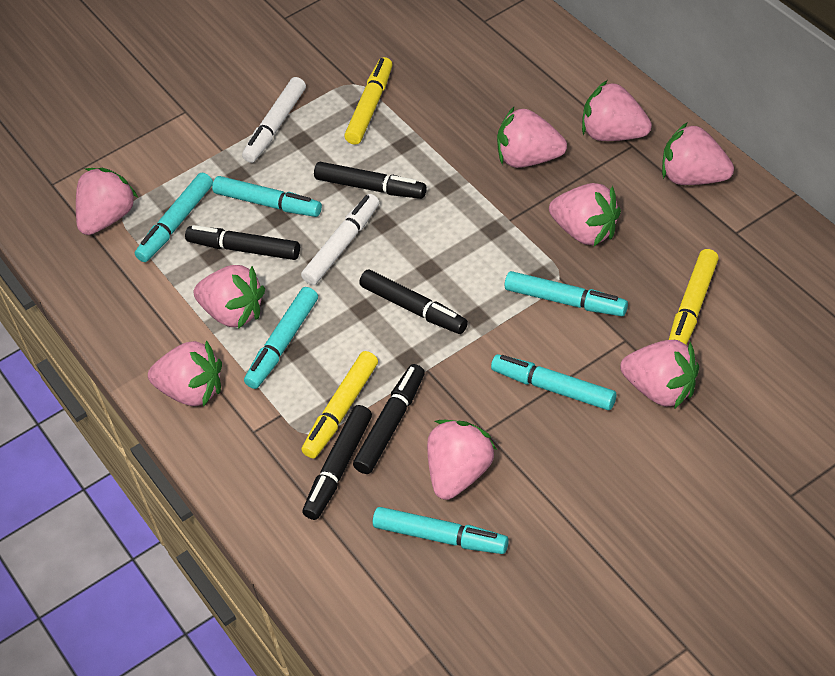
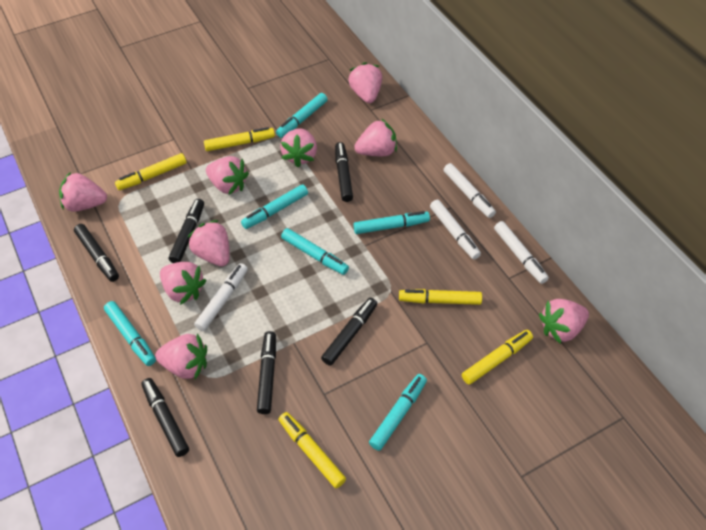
black marker: [185,225,300,260] [303,405,372,520] [314,162,426,199] [353,364,425,474] [359,269,468,334] = 5 -> [74,224,119,282] [141,378,189,457] [169,199,204,263] [257,331,276,414] [321,298,377,366] [335,142,353,202] = 6
white marker: [242,77,306,163] [301,194,379,285] = 2 -> [194,263,248,331] [430,200,481,259] [443,163,496,218] [494,221,549,284] = 4
yellow marker: [302,351,378,459] [344,57,392,144] [669,249,719,345] = 3 -> [115,153,187,190] [204,127,275,151] [279,412,346,488] [399,289,482,305] [462,330,533,385] = 5

